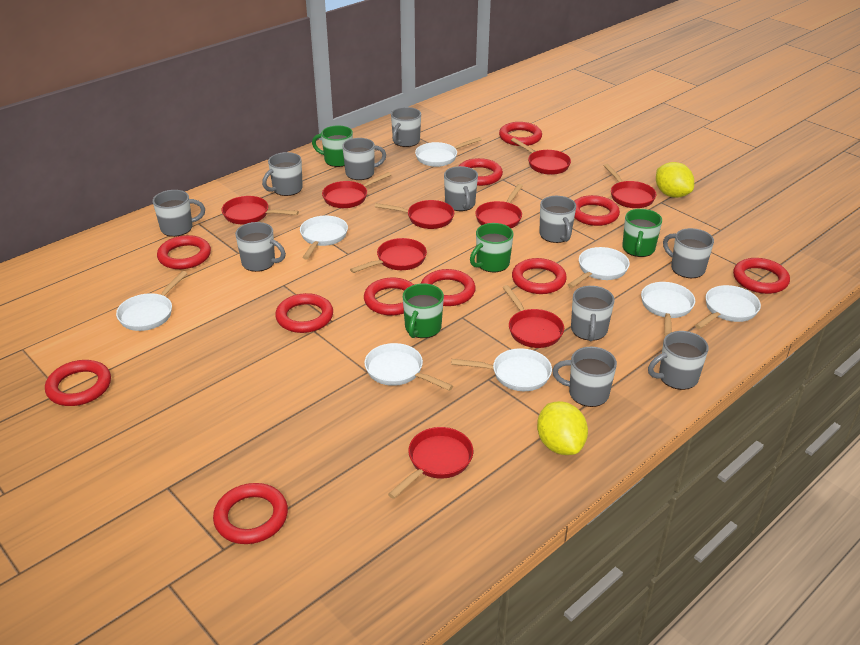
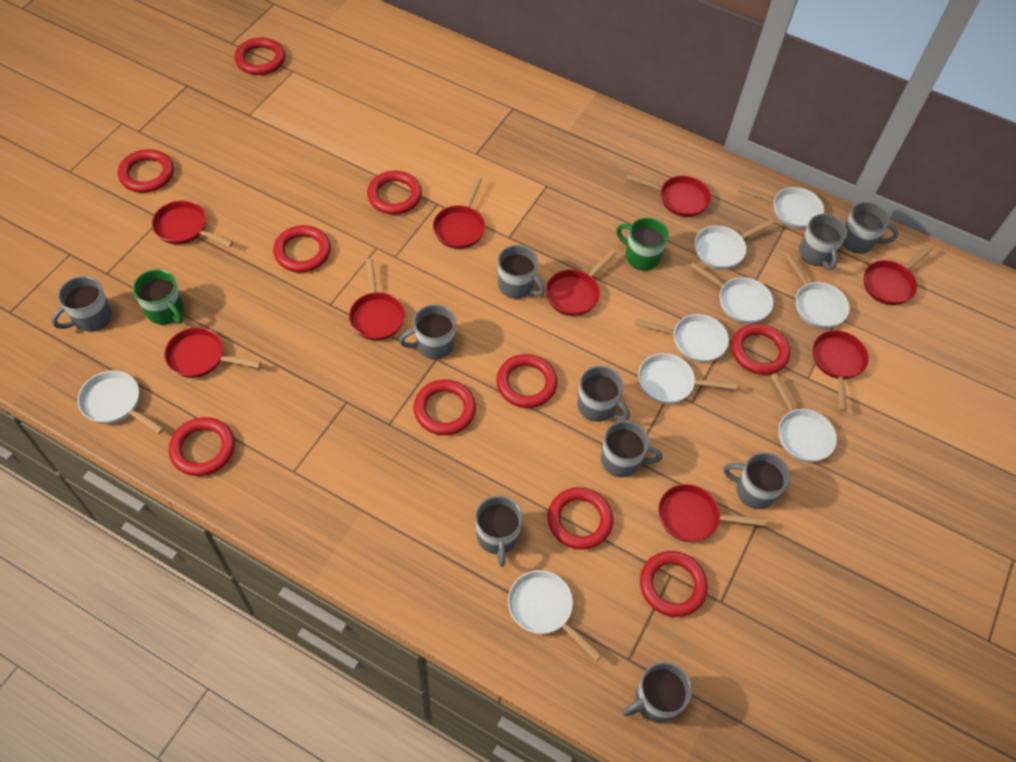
green mug: [312,125,353,167] [403,283,444,338] [470,223,513,272] [622,209,662,257] = 4 -> [133,269,184,325] [616,218,669,270] = 2
grey mug: [153,190,205,237] [235,222,286,272] [262,152,303,196] [342,138,386,180] [391,107,421,147] [444,166,478,211] [539,196,576,243] [552,347,617,407] [571,286,615,341] [648,331,709,390] [663,228,714,278] = 11 -> [51,276,112,332] [399,304,456,360] [475,496,523,567] [498,245,545,299] [577,366,630,422] [601,421,663,477] [622,662,692,723] [723,452,791,509] [799,214,847,270] [842,202,899,254] = 10
red ring: [45,360,111,406] [157,235,211,269] [213,483,288,544] [275,293,333,333] [364,278,414,315] [421,269,476,306] [459,158,503,186] [499,122,542,146] [512,258,567,294] [574,195,620,226] [733,258,790,294] = 11 -> [118,149,174,193] [169,417,235,476] [235,37,285,75] [273,225,331,273] [367,171,422,215] [414,379,476,435] [496,354,557,408] [548,487,613,550] [640,551,708,617] [731,323,790,375] = 10
white pan: [116,271,187,331] [300,215,348,260] [364,343,453,391] [415,137,482,167] [451,348,552,391] [568,247,630,288] [641,282,695,336] [695,285,761,329] = 8 -> [78,371,164,434] [508,570,602,661] [635,314,729,363] [638,353,737,404] [690,262,774,324] [695,219,774,269] [738,186,824,229] [771,374,837,462] [785,253,850,329] = 9
yellow lemon: [537,401,588,455] [656,162,694,198] = 2 -> none = 0

